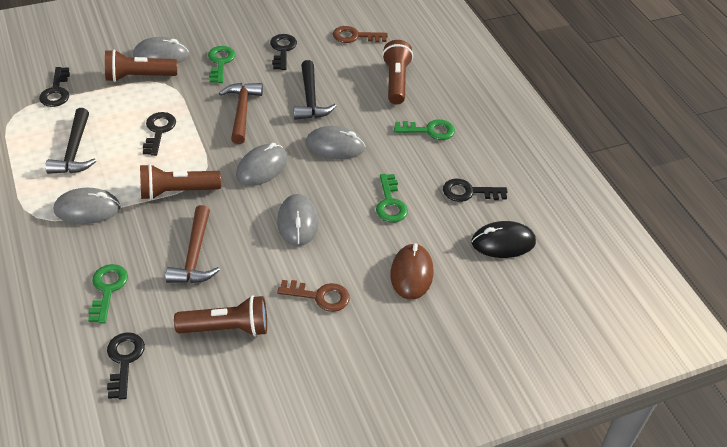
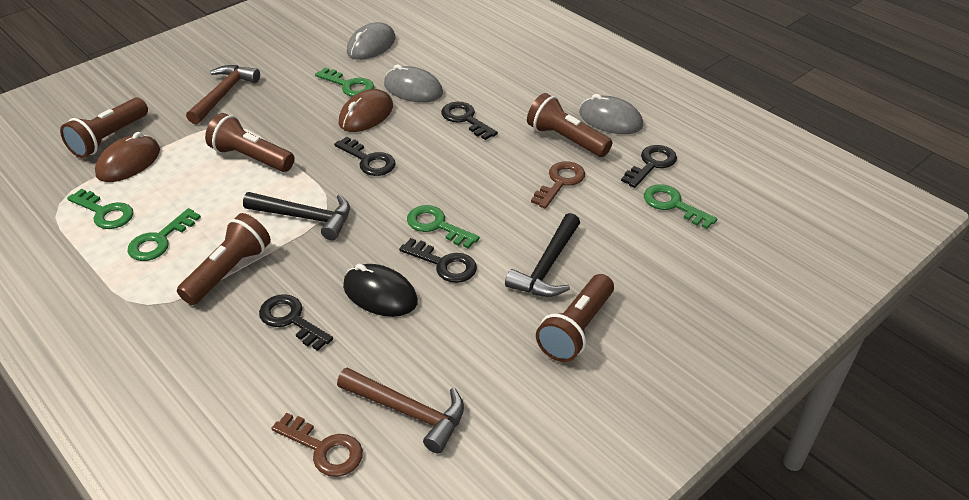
brown flashlight: [105,49,177,82] [140,164,221,200] [174,295,267,337] [382,40,413,105] = 4 -> [60,98,148,158] [177,213,271,305] [205,113,295,172] [527,93,612,157] [536,274,614,362] = 5
brown mouse: [390,243,433,300] = 1 -> [95,132,160,182] [339,89,393,132] = 2
green key: [88,264,128,324] [208,46,236,83] [376,174,408,222] [394,119,455,140] = 4 -> [67,189,133,229] [127,208,201,261] [315,68,374,97] [407,205,480,249] [644,184,717,229] = 5
grey mouse: [54,188,120,224] [133,37,189,63] [236,143,287,186] [277,194,319,246] [306,126,366,159] = 5 -> [347,22,395,60] [384,65,443,102] [579,94,643,134] = 3

